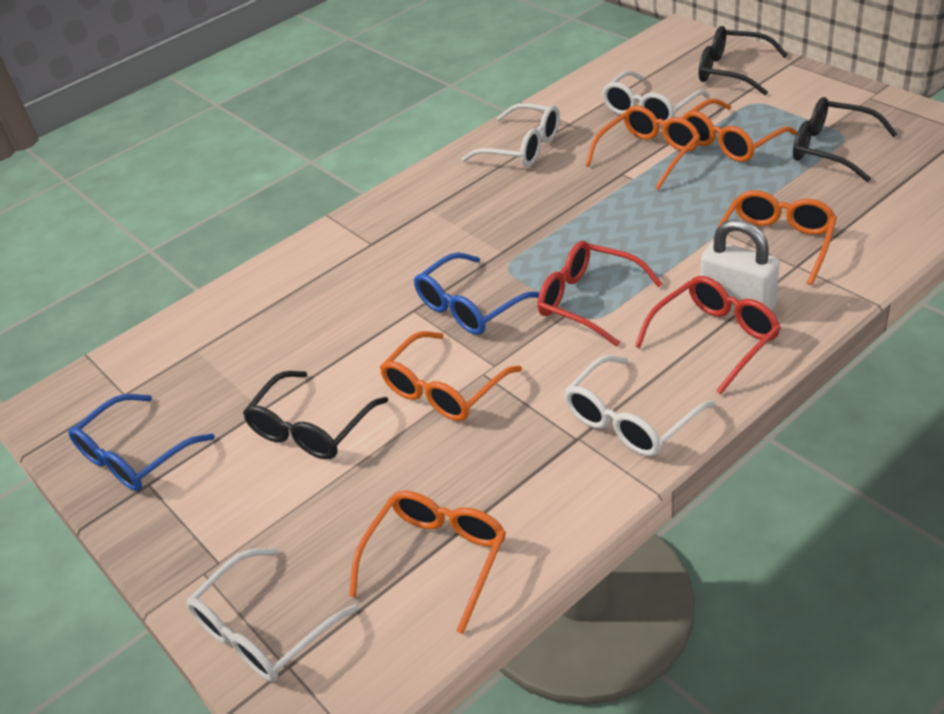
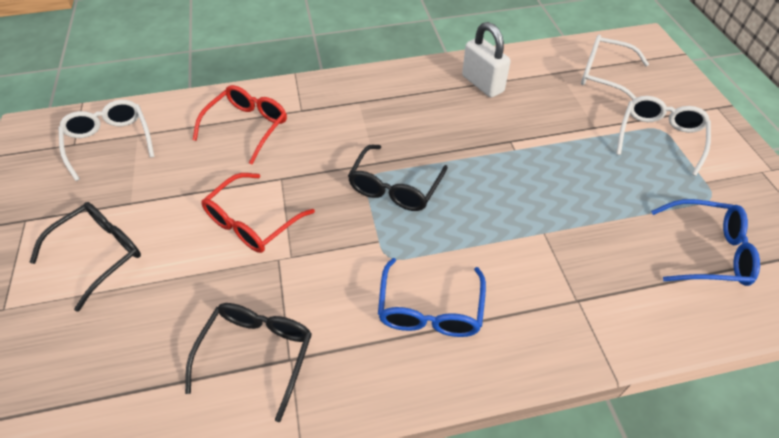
orange glasses: [349,491,506,634] [380,331,522,421] [585,106,700,190] [682,99,797,162] [718,190,837,285] = 5 -> none = 0
white glasses: [186,548,359,682] [462,103,560,167] [564,355,715,457] [602,71,709,126] = 4 -> [58,100,154,181] [581,34,649,100] [616,96,711,176] = 3

